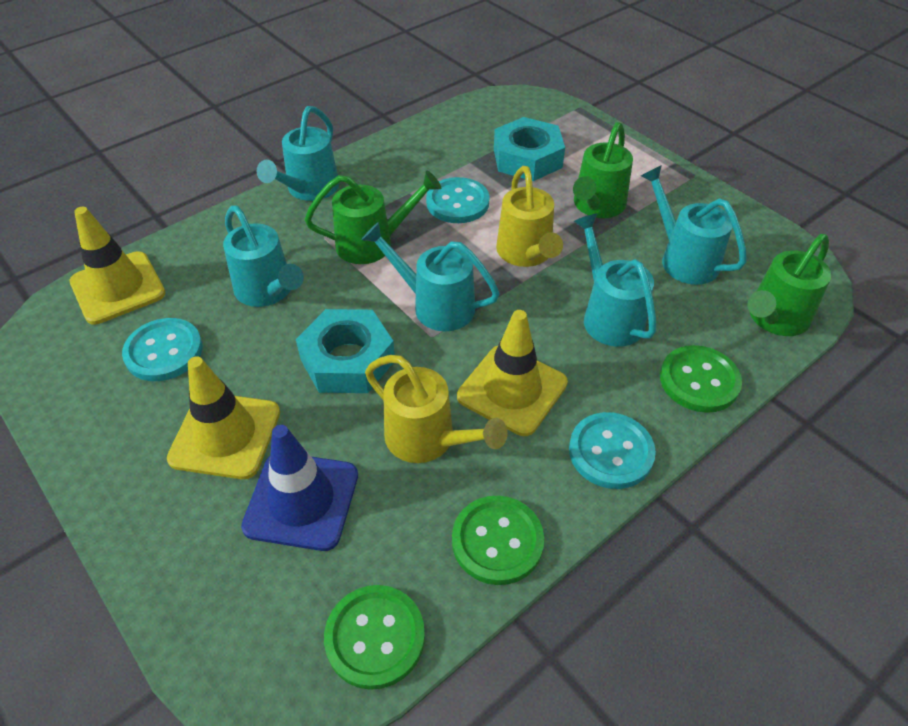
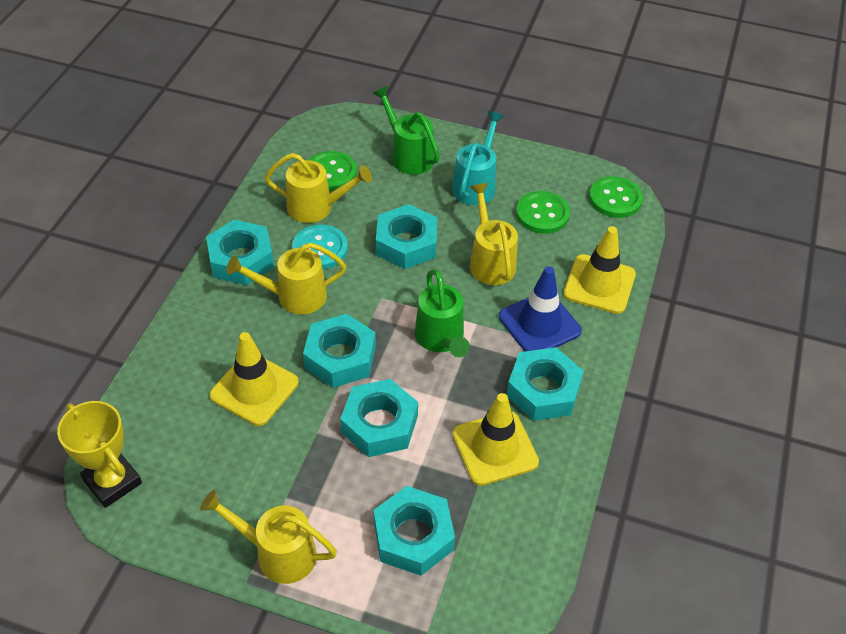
green watering can: [305,170,441,264] [573,122,633,218] [747,234,831,336] = 3 -> [373,86,440,175] [415,269,470,357] = 2
turquoise button: [122,318,203,381] [426,177,490,223] [569,412,656,489] = 3 -> [292,225,348,269] = 1
turquoise nut: [296,309,395,393] [494,117,565,181] = 2 -> [206,220,274,285] [303,314,376,388] [340,379,418,457] [374,486,455,576] [376,204,438,269] [507,347,584,421] = 6
turquoise watering can: [223,205,304,307] [257,106,339,201] [361,222,500,331] [574,214,656,347] [641,165,747,285] = 5 -> [452,111,504,205] = 1
yellow trophy: none = 0 -> [57,401,142,508] = 1
yellow watering can: [365,355,508,463] [496,166,563,267] = 2 -> [200,490,337,584] [226,243,346,314] [265,153,372,223] [470,183,518,285] = 4

